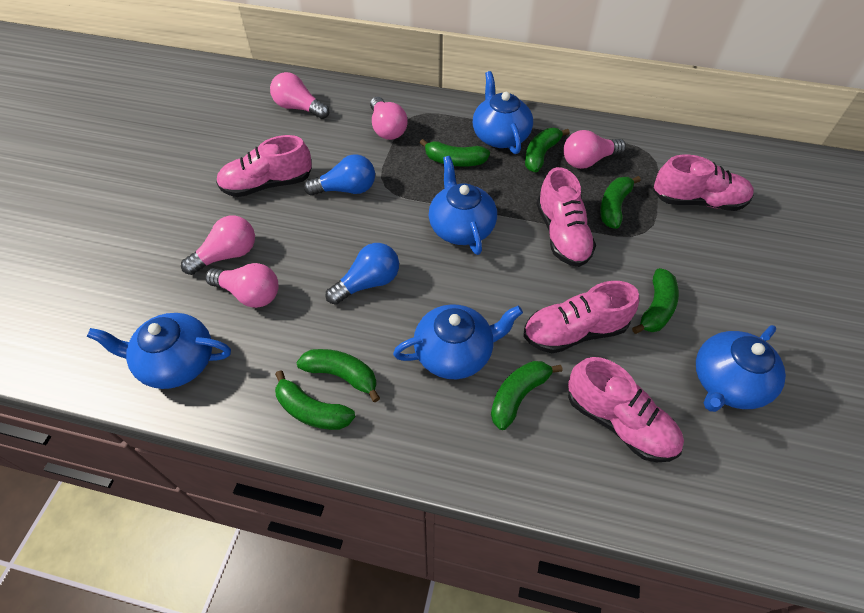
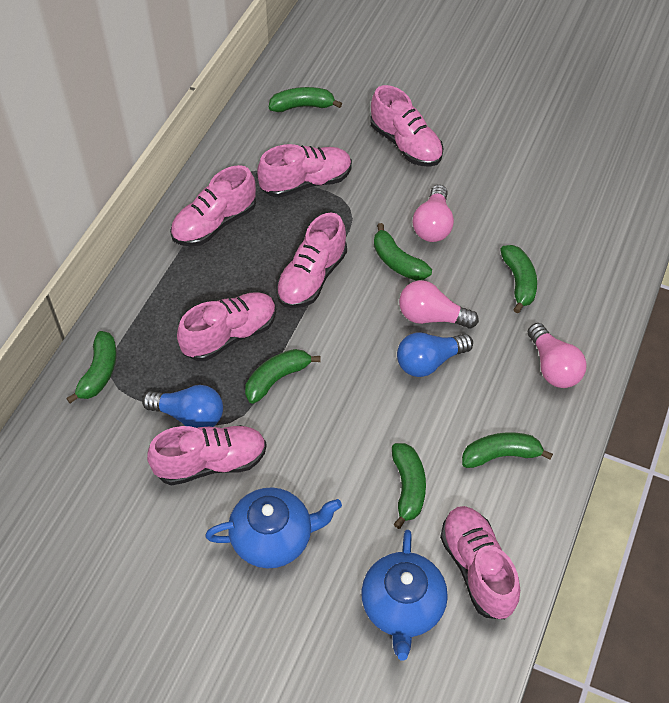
blue teapot: [87,313,231,389] [393,304,523,379] [429,156,497,255] [473,71,533,154] [696,325,786,412] = 5 -> [205,487,342,568] [361,530,448,661] = 2
pink light bulb: [181,216,255,275] [205,263,279,308] [270,72,329,119] [370,97,407,140] [563,130,626,169] = 5 -> [399,280,479,328] [413,185,454,242] [528,323,587,388] = 3
pink shoe: [216,135,312,197] [523,281,639,353] [536,167,596,267] [568,357,684,462] [653,155,754,211] = 5 -> [147,425,267,486] [170,165,256,247] [177,292,276,361] [257,144,352,198] [276,212,347,308] [370,85,444,167] [440,506,520,619] = 7

